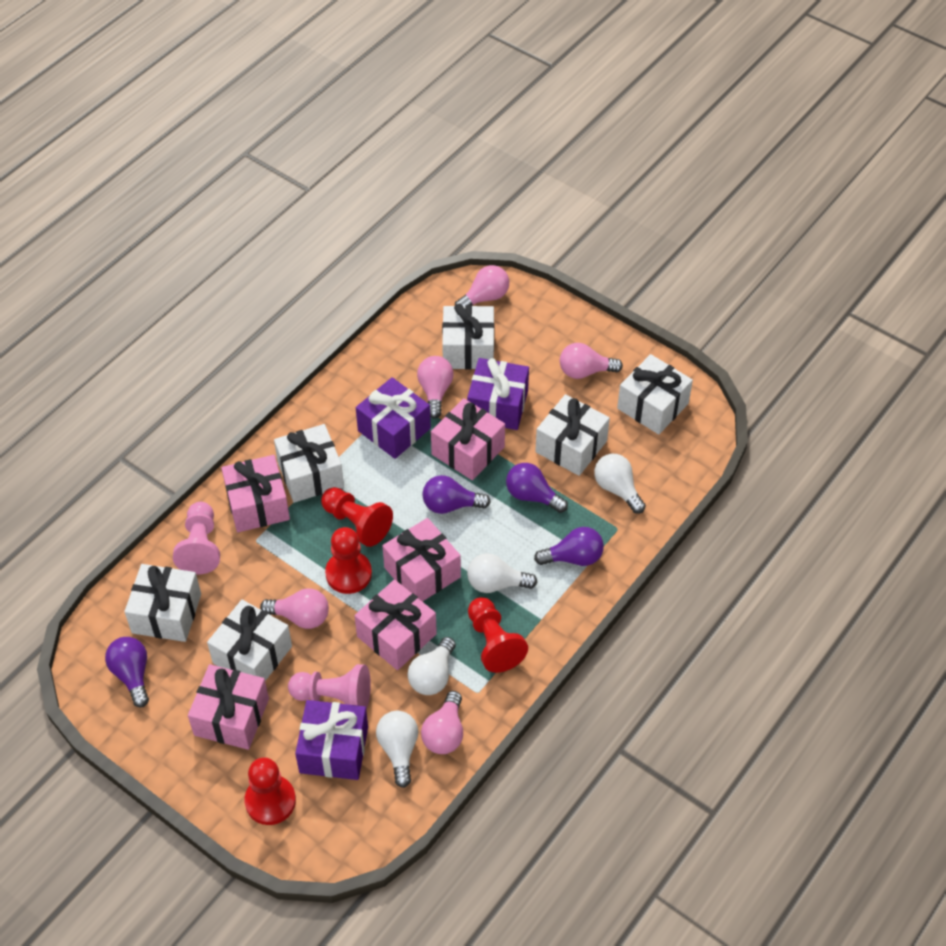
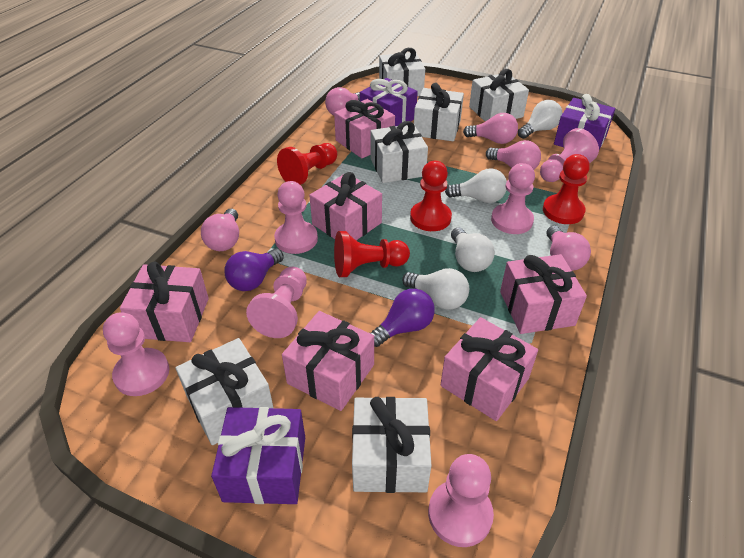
pink gift: [188,664,269,750] [222,455,290,532] [355,580,437,670] [382,518,461,602] [431,398,505,480] = 5 -> [120,262,209,342] [282,311,374,411] [309,172,382,240] [334,99,395,158] [441,317,538,421] [500,254,587,334] = 6
pink pawn: [173,502,220,575] [288,664,371,710] = 2 -> [103,312,169,396] [246,267,307,338] [274,181,318,254] [428,454,494,547] [491,163,535,234] [540,128,599,182] = 6
purple light bulb: [105,637,149,707] [422,475,491,514] [506,463,568,513] [534,527,604,566] = 4 -> [224,249,284,291] [370,289,435,347] = 2

